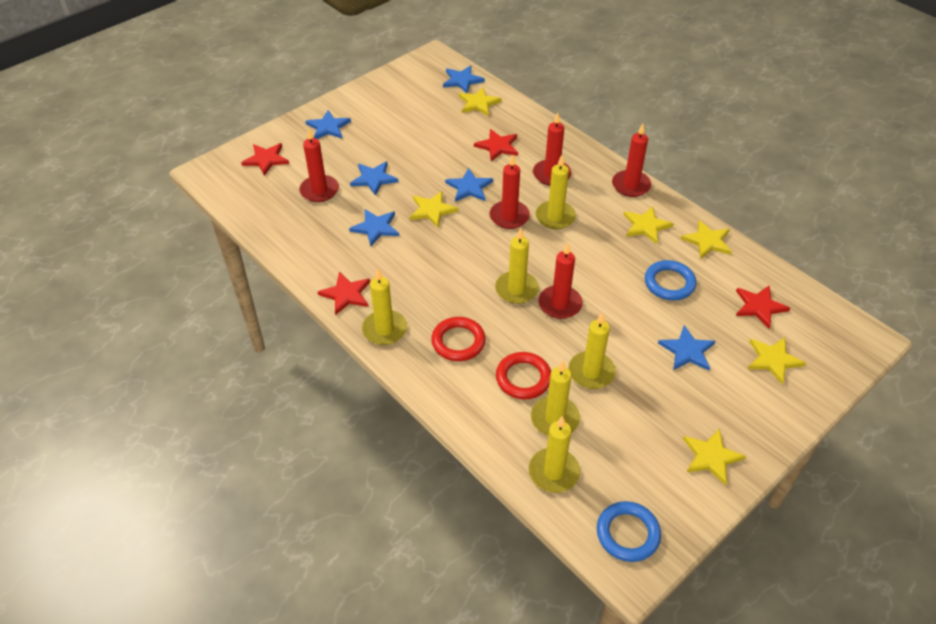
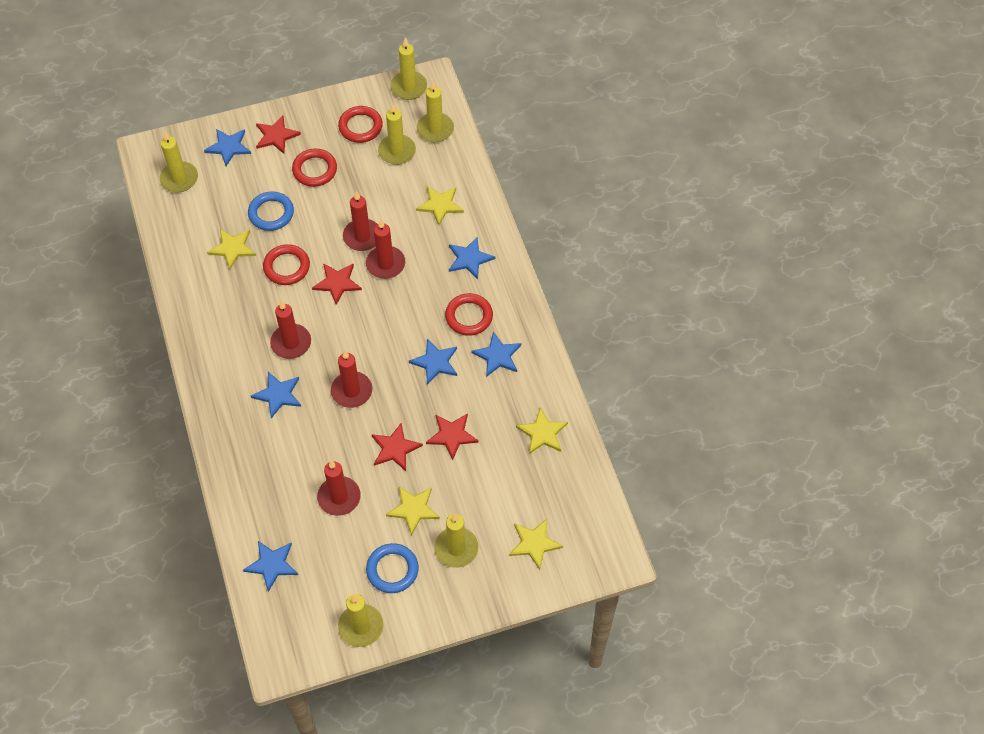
red ring: [431,317,486,361] [496,352,551,399] = 2 -> [263,244,310,285] [292,149,337,187] [338,106,383,143] [445,293,493,336] = 4
yellow star: [410,191,458,227] [459,87,502,116] [624,206,673,244] [681,220,732,259] [683,428,746,486] [748,337,806,385] = 6 -> [207,229,256,269] [386,487,440,536] [416,186,464,225] [509,519,563,570] [516,407,568,454] = 5

